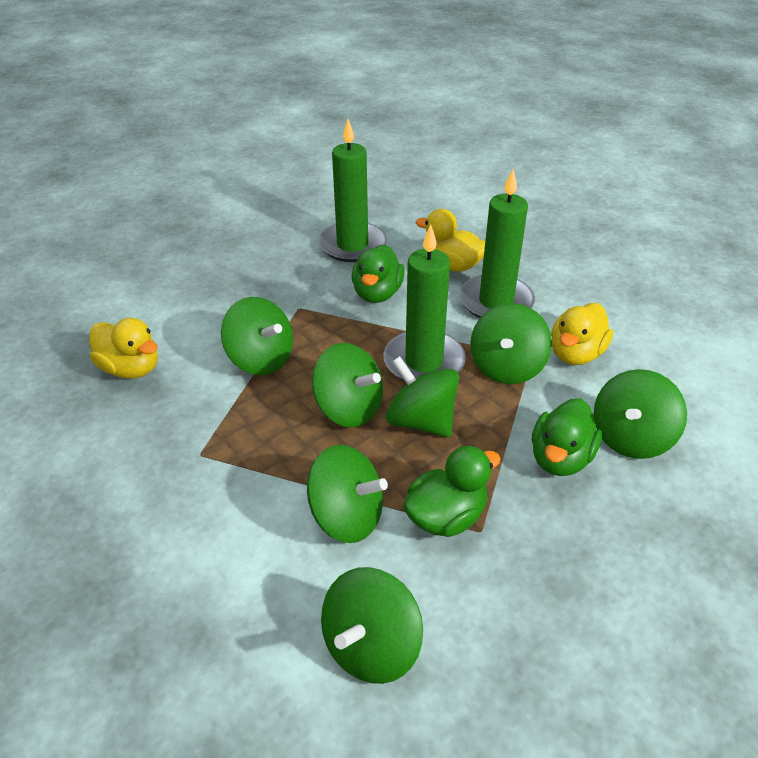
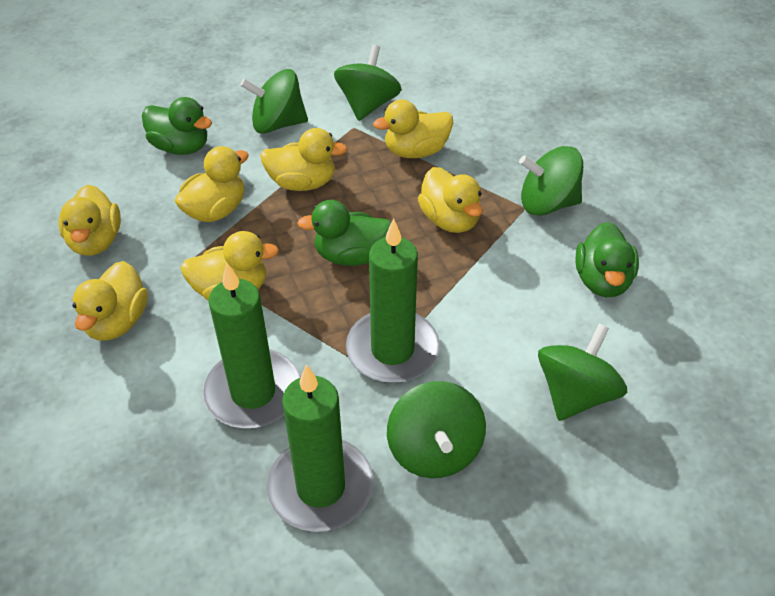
green spinning top: [221,297,293,375] [307,445,388,543] [312,343,383,428] [321,567,423,684] [386,356,459,437] [470,303,552,384] [594,369,687,459] = 7 -> [240,69,308,134] [334,45,402,121] [387,381,486,478] [519,146,583,216] [538,324,627,421] = 5
yellow duck: [90,318,158,379] [416,209,485,272] [551,303,613,365] = 3 -> [58,185,121,256] [72,261,148,340] [175,146,249,222] [180,231,279,300] [260,128,347,191] [373,99,453,158] [418,167,483,233] = 7

